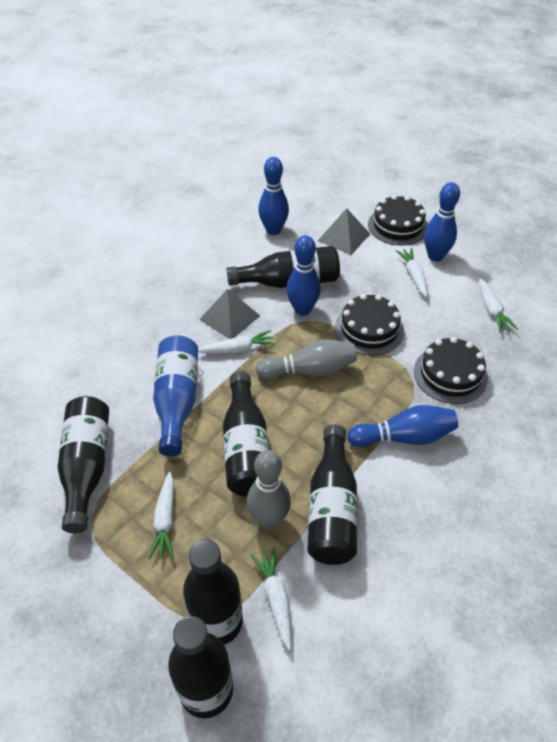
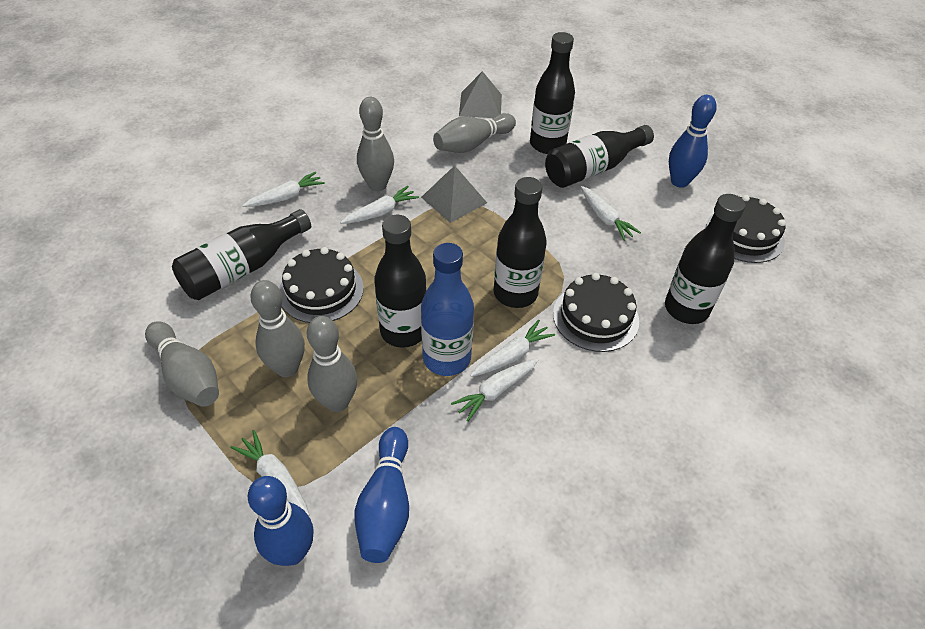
blue bowling pin: [258,157,289,235] [286,235,321,316] [347,405,458,447] [424,182,460,262] = 4 -> [248,476,314,566] [354,427,409,563] [669,95,717,188] = 3
grey bowling pin: [247,450,291,529] [256,339,357,379] = 2 -> [145,321,219,407] [250,280,305,377] [307,316,357,412] [357,97,394,191] [433,113,516,153] = 5
white carrot: [149,472,174,559] [198,330,275,354] [251,548,292,650] [395,248,427,297] [479,278,518,332] = 5 -> [230,430,310,516] [243,172,325,207] [340,186,419,224] [451,358,539,422] [470,320,555,377] [581,186,641,241] = 6

